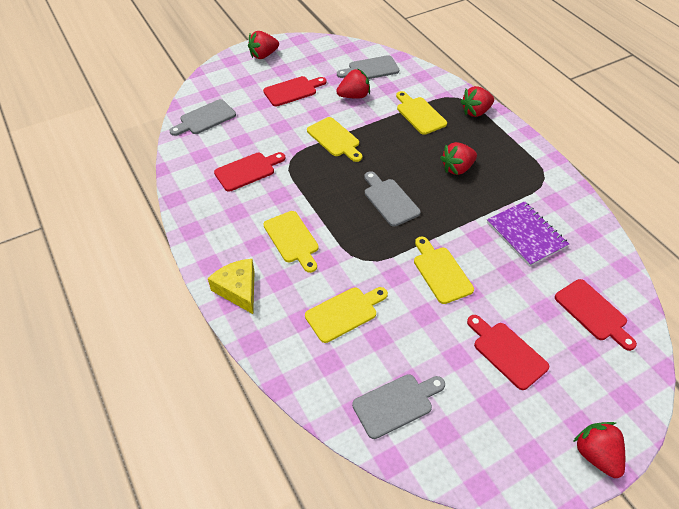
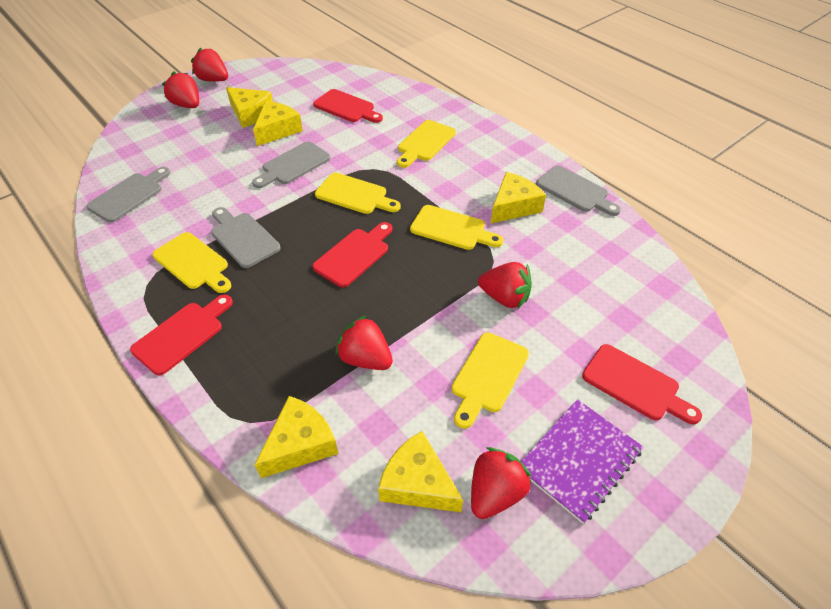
yellow cheese: [208,259,255,314] = 1 -> [226,87,273,128] [253,101,303,146] [255,396,338,478] [378,431,463,512] [491,172,546,223] = 5

